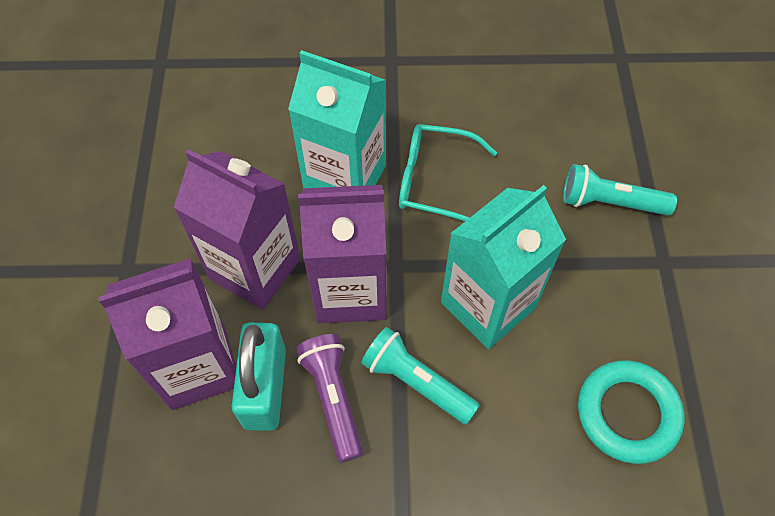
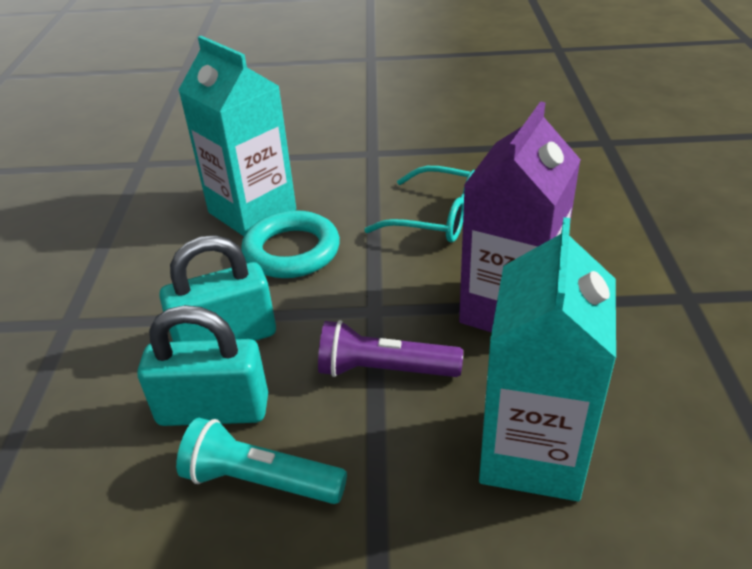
purple carton: [98,258,236,410] [174,149,301,310] [298,185,386,323] = 3 -> [459,101,581,333] = 1
turquoise flashlight: [361,327,479,424] [563,164,677,216] = 2 -> [176,418,347,504] = 1
turquoise padlock: [232,323,286,431] = 1 -> [138,305,268,426] [159,235,276,342] = 2

